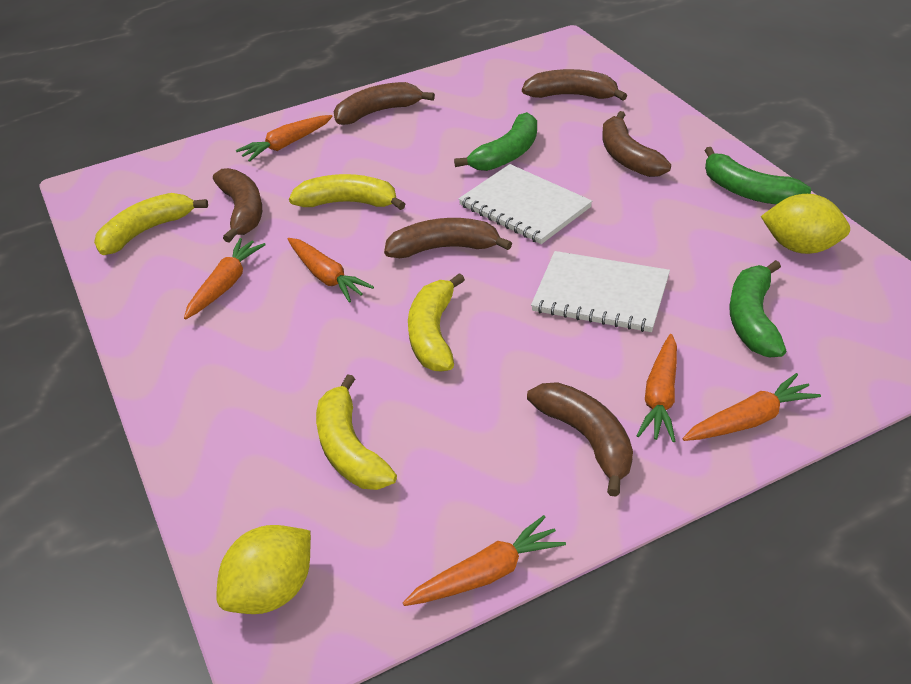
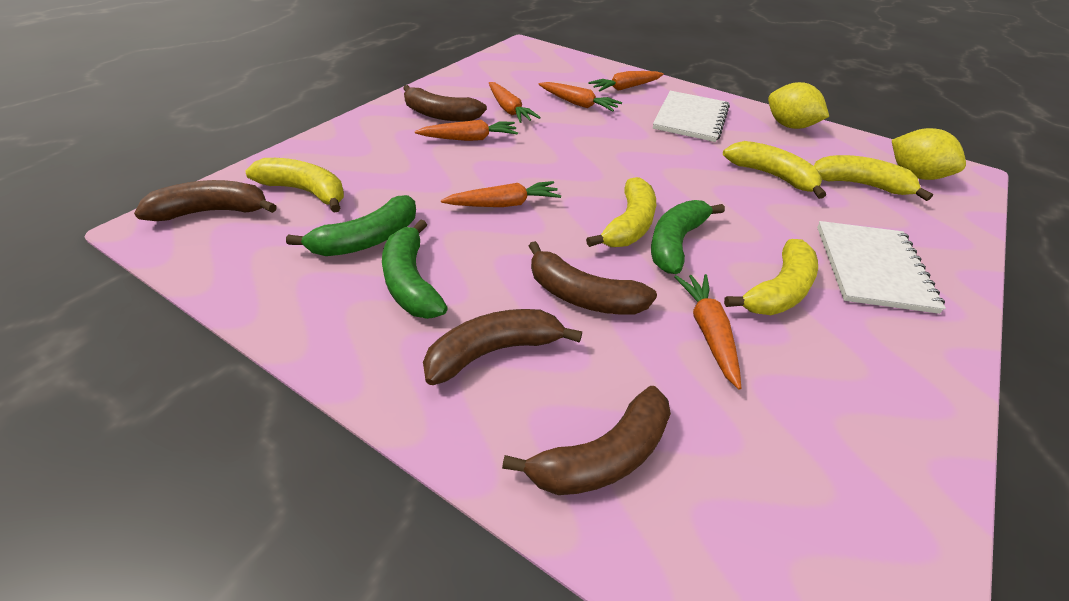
brown banana: [213,168,262,243] [334,82,435,125] [384,218,512,258] [522,69,627,101] [527,382,633,497] [602,111,671,177] = 6 -> [134,180,277,221] [403,85,487,122] [423,309,582,385] [502,386,671,495] [529,241,657,315] = 5
yellow banana: [94,193,208,255] [289,174,405,210] [316,374,397,490] [408,273,465,372] = 4 -> [246,158,344,212] [586,177,656,247] [723,141,826,199] [724,239,818,315] [814,155,933,201] = 5

